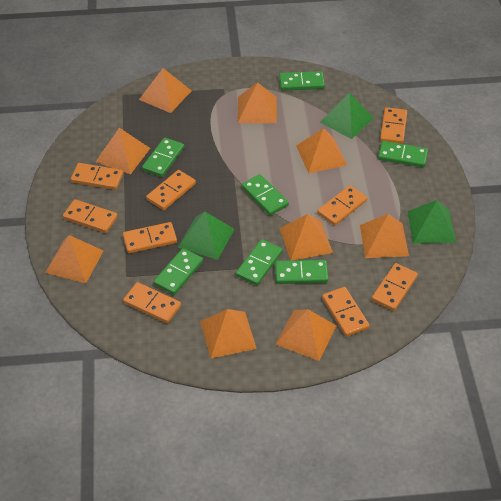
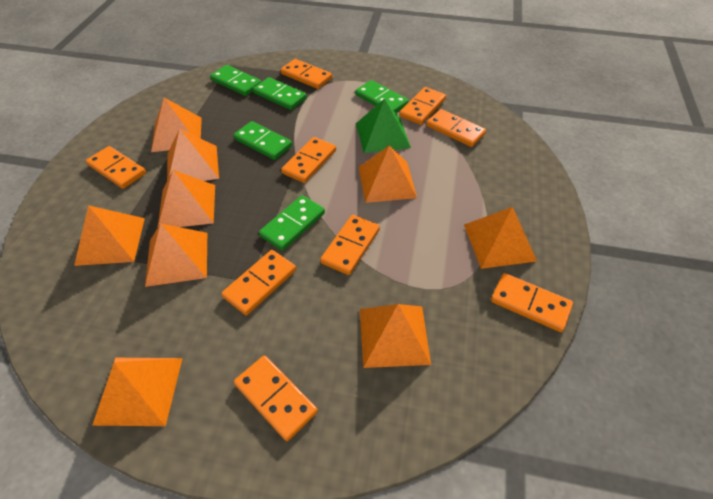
green domino: [142,138,184,177] [154,248,203,295] [236,239,283,285] [241,174,289,216] [275,260,328,284] [279,71,325,91] [378,141,428,167] = 7 -> [210,65,261,96] [233,121,292,160] [253,77,307,110] [259,195,325,251] [355,80,409,113] = 5
green pyramid: [178,212,235,260] [320,93,374,139] [407,200,456,244] = 3 -> [356,98,411,153] = 1

